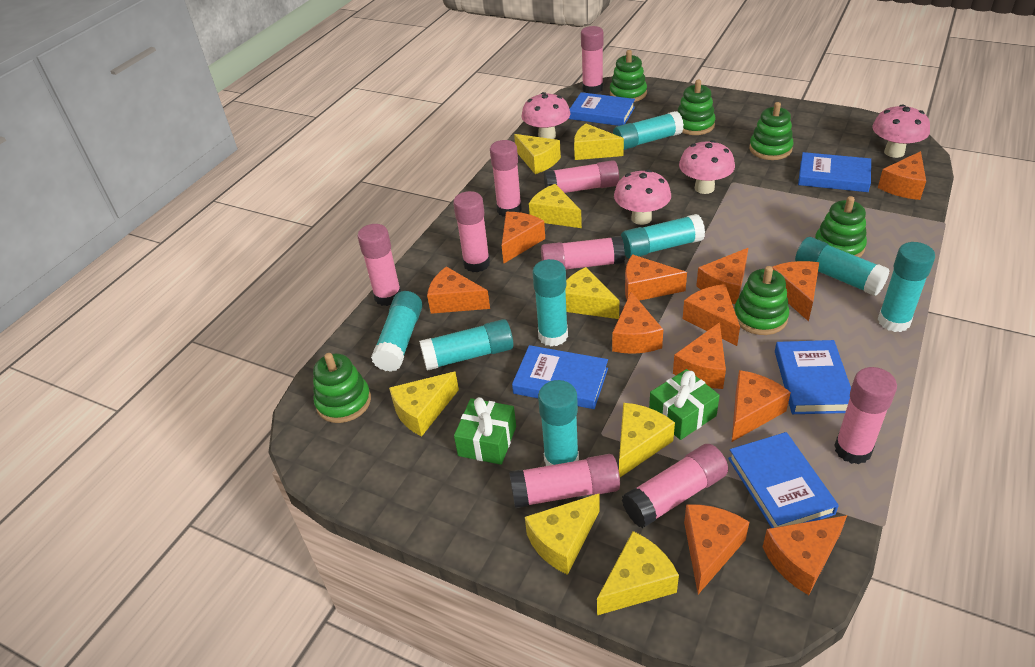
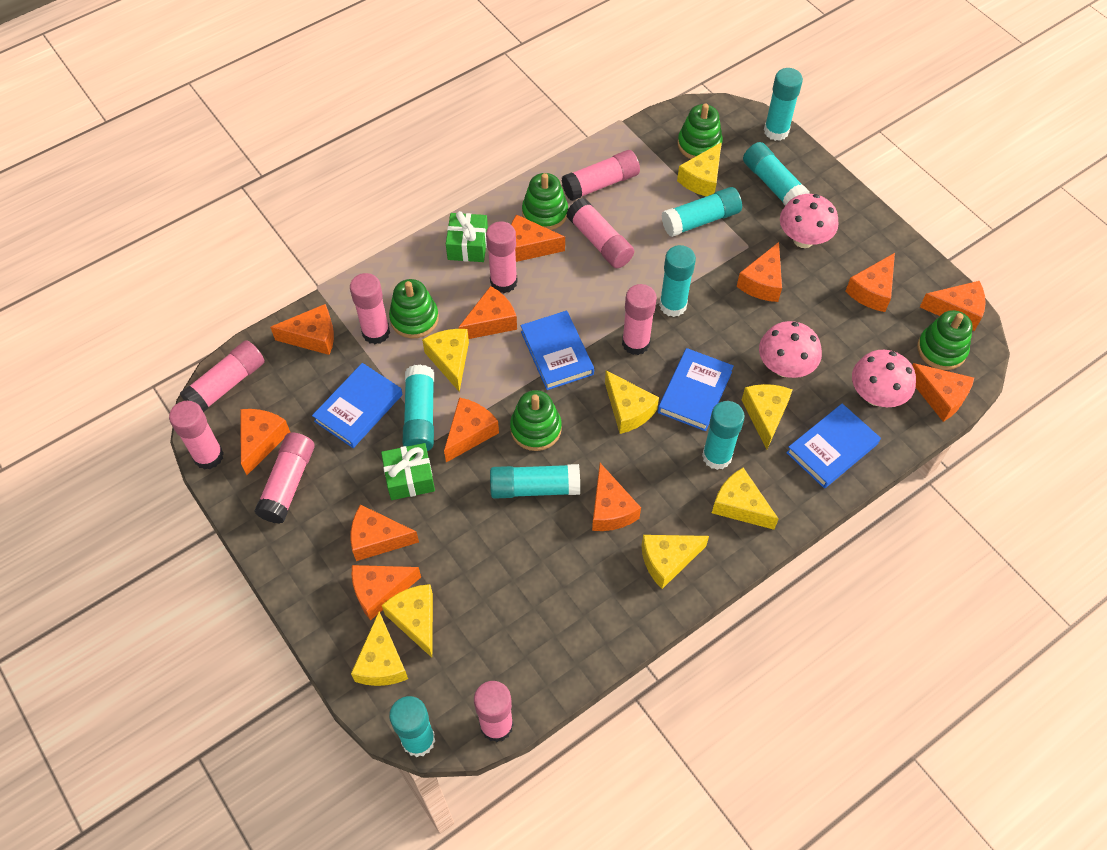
blue book: [512,345,608,409] [569,92,635,126] [728,432,839,528] [775,340,851,414] [798,152,871,192] = 5 -> [312,363,403,448] [521,311,594,390] [658,348,734,431] [786,403,881,488] = 4
green stacking toy: [313,353,371,423] [610,50,647,102] [678,80,716,135] [734,266,789,335] [749,102,793,160] [815,196,867,258] = 6 -> [389,279,439,338] [510,390,562,451] [522,173,568,230] [678,104,723,159] [917,310,973,370] = 5
pink mushroom: [522,92,570,139] [614,170,671,225] [679,140,735,194] [872,104,930,158] = 4 -> [759,321,822,378] [780,194,839,248] [852,350,916,407] = 3

